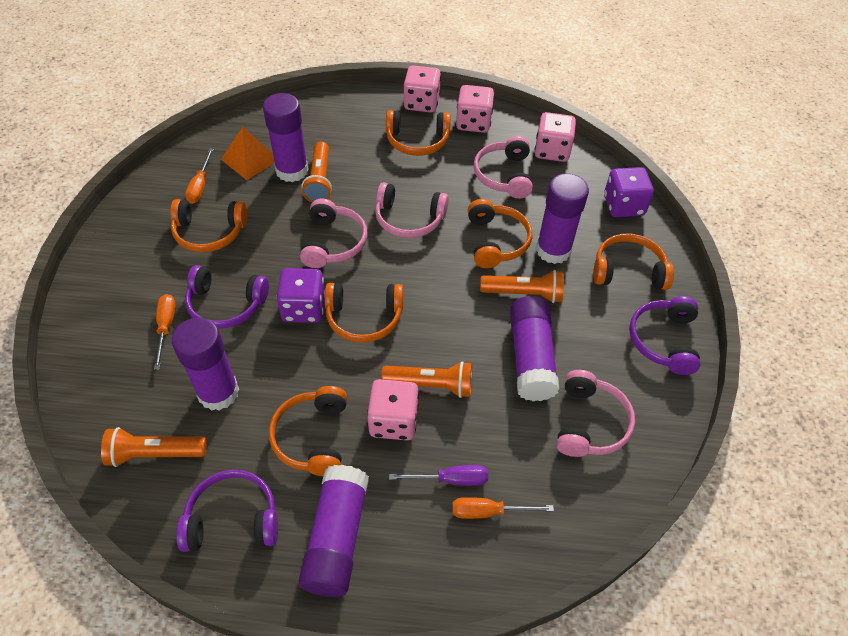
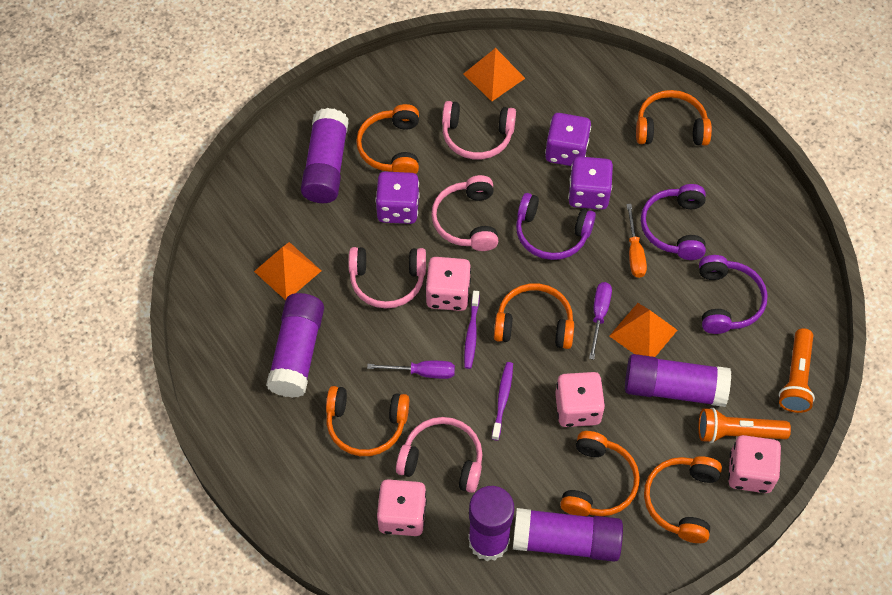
orange flashlight: [101,427,207,467] [302,142,332,203] [381,361,472,398] [480,270,564,303] = 4 -> [698,408,791,443] [779,328,815,413] = 2
orange pyramid: [221,127,275,180] = 1 -> [254,242,321,300] [463,48,525,101] [609,303,677,357] = 3
orange screwdriver: [154,294,176,370] [185,148,214,204] [452,497,554,519] = 3 -> [626,204,647,278] = 1
purple dice: [276,268,325,323] [604,167,654,217] = 2 -> [375,171,420,224] [545,113,591,166] [568,156,613,210] = 3
purple screwdriver: [389,465,488,486] = 1 -> [367,361,455,379] [589,282,612,360] = 2
purple toothbrush: none = 0 -> [464,291,479,369] [492,362,513,441] = 2

